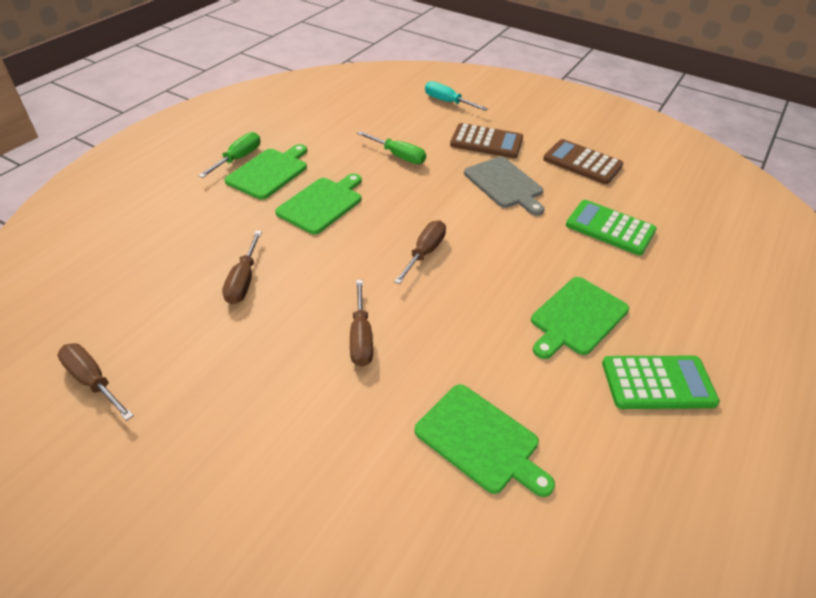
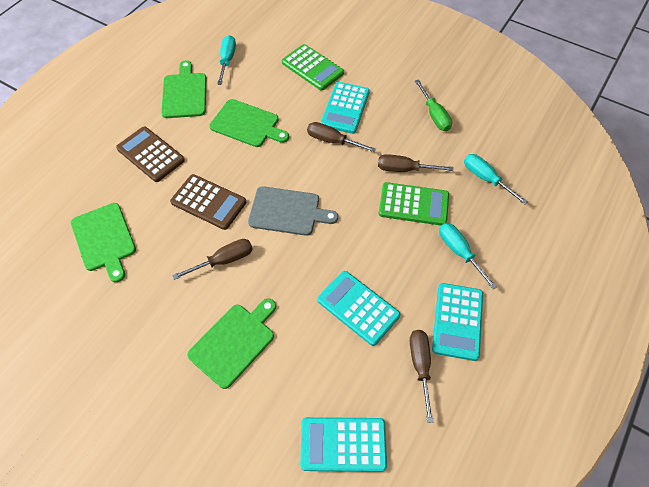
green screwdriver: [198,132,260,178] [357,131,426,164] = 2 -> [415,79,452,131] = 1
turquoise calculator: none = 0 -> [300,417,387,472] [317,271,400,346] [321,82,370,134] [432,283,483,361] = 4
turquoise screwdriver: [425,81,488,111] = 1 -> [217,35,236,85] [439,223,497,289] [464,154,528,205] = 3

